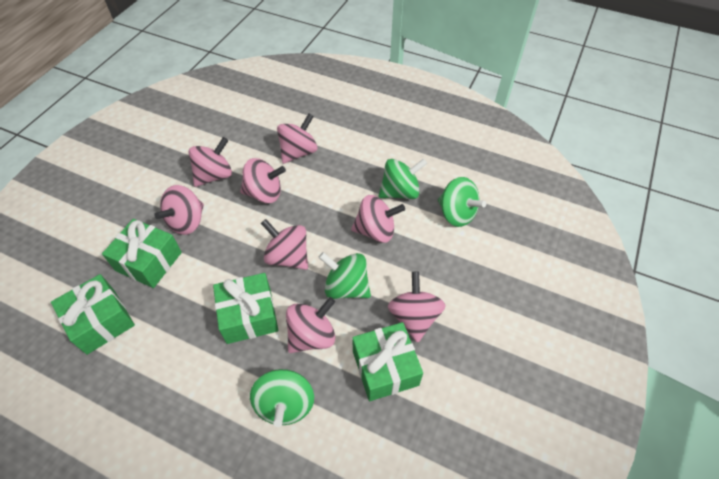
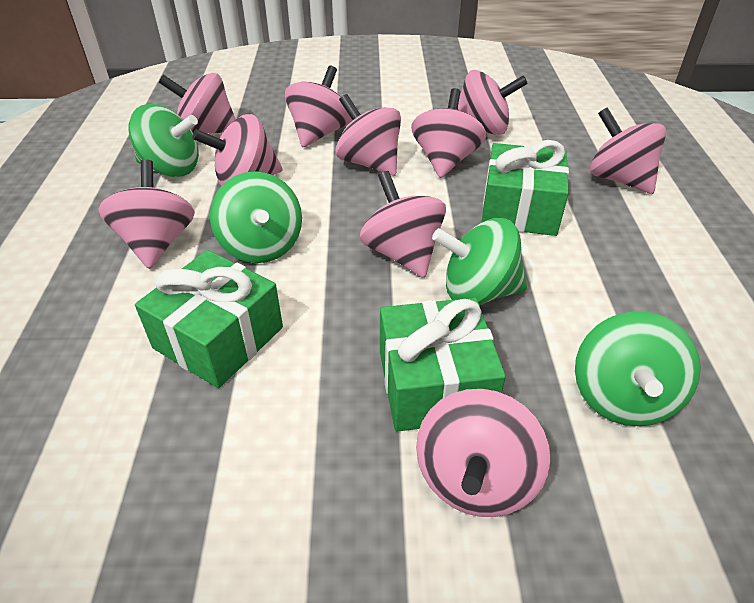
green gift: [51,274,135,355] [102,219,182,288] [213,273,278,344] [352,322,423,401] = 4 -> [135,250,283,388] [380,298,506,432] [482,140,569,236] = 3
pink spinning top: [154,185,204,235] [189,137,232,187] [240,158,286,203] [261,219,308,270] [277,114,317,164] [286,297,336,353] [351,195,405,243] [388,272,446,343] = 8 -> [98,159,195,269] [159,73,236,133] [192,114,282,186] [285,65,352,147] [336,94,401,176] [360,171,446,278] [411,88,486,178] [416,389,550,517] [457,70,528,135] [590,107,666,194] = 10

